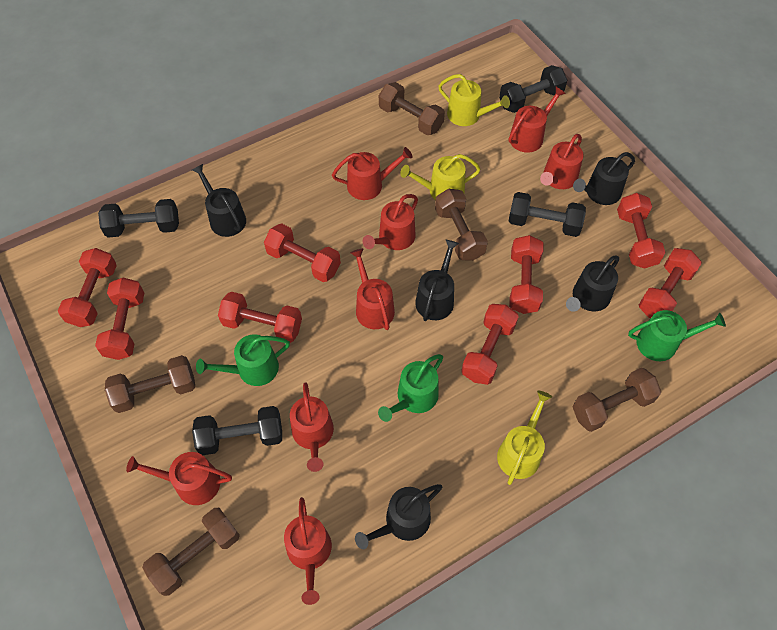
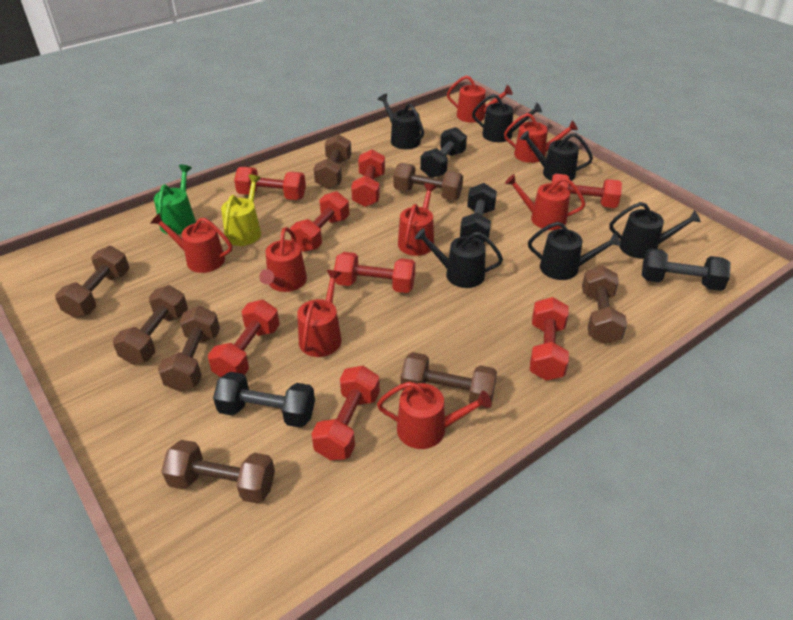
black watering can: [192,164,246,237] [355,484,442,549] [415,240,459,321] [566,255,619,312] [573,152,635,205] = 5 -> [378,94,424,149] [415,228,503,288] [472,94,542,142] [520,131,593,181] [528,222,621,280] [610,202,701,259] = 6
brown dumbbell: [105,355,195,413] [142,508,240,596] [379,82,445,135] [435,189,488,261] [573,368,661,432] = 5 -> [55,246,129,318] [113,285,188,365] [158,306,220,392] [161,440,275,504] [314,134,351,189] [394,163,463,200] [401,352,497,409] [582,266,627,344] = 8
green watering can: [196,334,290,386] [378,354,443,422] [628,310,726,361] = 3 -> [154,165,196,235] = 1
yellow watering can: [400,154,481,200] [438,74,510,126] [497,390,552,485] = 3 -> [221,174,261,246] = 1

